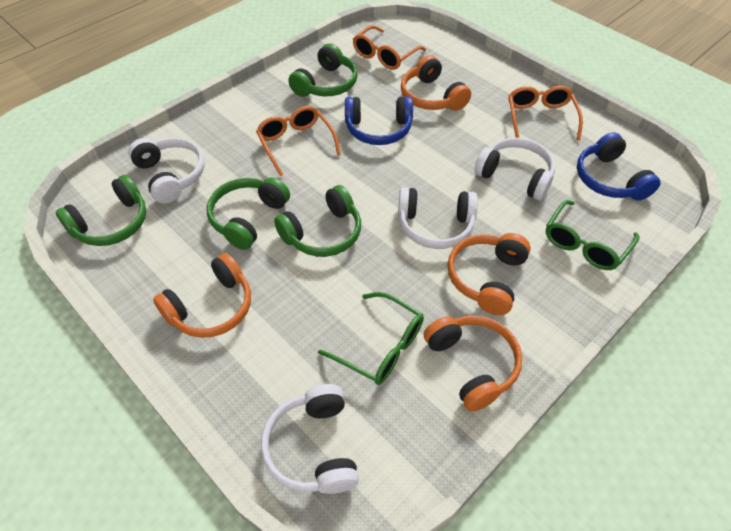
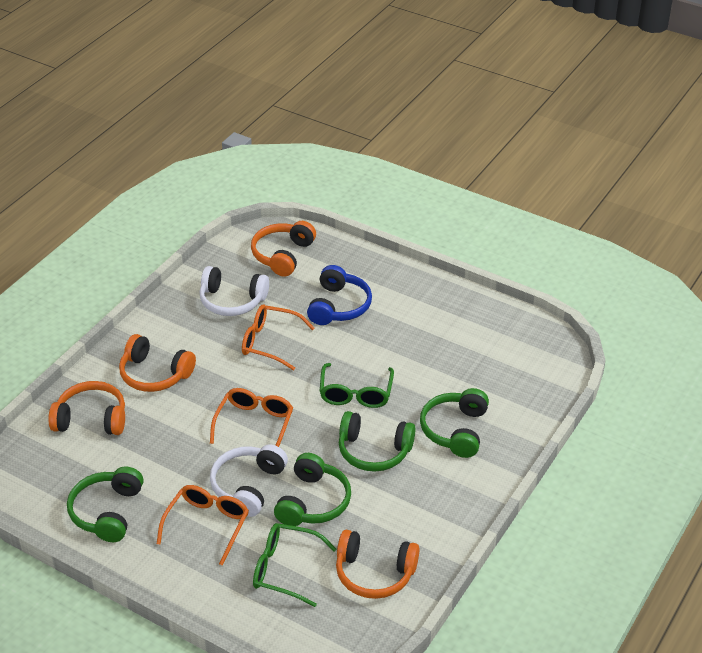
blue headphones: [345,96,413,145] [577,132,661,201] = 2 -> [307,265,372,325] = 1
white headphones: [128,138,205,203] [261,384,359,494] [398,187,478,249] [474,138,555,200] = 4 -> [200,266,269,316] [210,444,288,517] = 2

